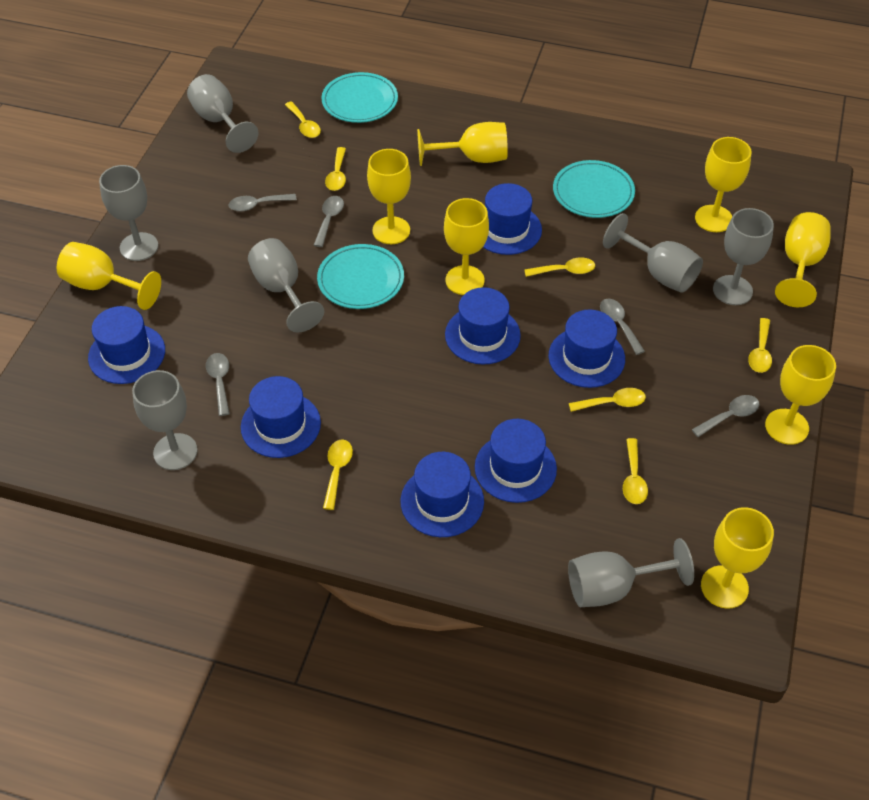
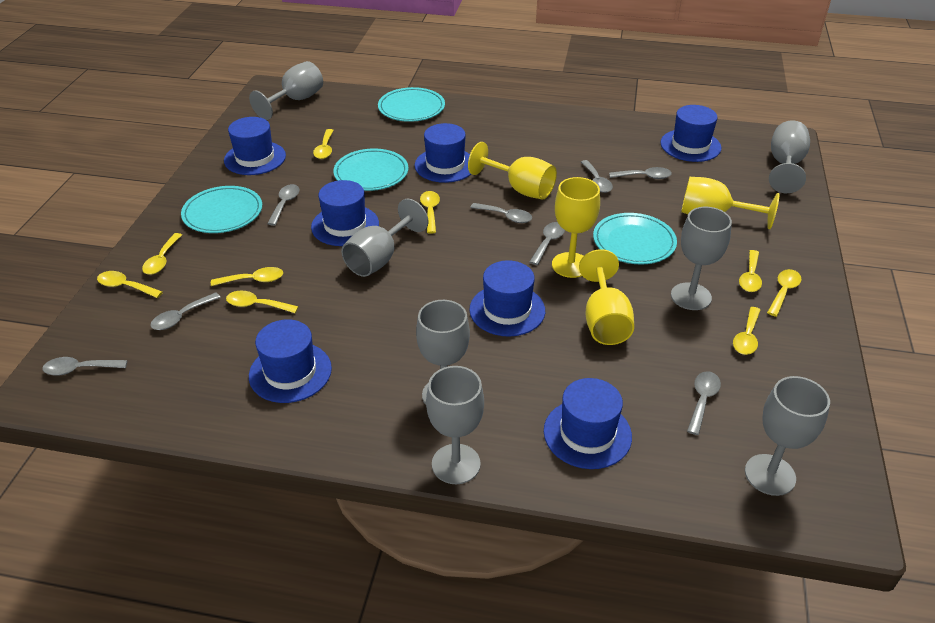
grey spoon: [206,353,230,416] [229,194,297,211] [314,196,344,247] [600,299,645,355] [692,395,759,437] = 5 -> [43,357,127,376] [150,292,221,330] [267,184,299,226] [470,203,532,223] [530,222,565,265] [581,160,613,193] [609,167,672,179] [687,371,721,435] = 8
turquoise plate: [317,244,404,309] [321,72,398,123] [553,160,635,218] = 3 -> [181,186,262,233] [333,149,409,191] [378,87,445,122] [593,213,677,265] = 4
yellow goblet: [57,242,161,310] [367,149,411,244] [417,122,508,166] [444,198,489,295] [695,137,752,232] [701,507,774,609] [765,345,836,445] [775,212,831,307] = 8 -> [468,142,557,200] [552,177,600,278] [579,249,634,345] [681,177,779,229] = 4
yellow spoon: [285,101,321,138] [323,440,353,510] [325,147,346,191] [524,257,595,277] [569,388,646,412] [623,438,648,504] [748,318,772,373] = 7 -> [97,271,163,298] [142,233,182,275] [211,267,283,286] [226,291,299,313] [313,129,334,159] [420,191,440,234] [733,307,760,355] [739,250,762,292] [767,269,802,317] = 9

